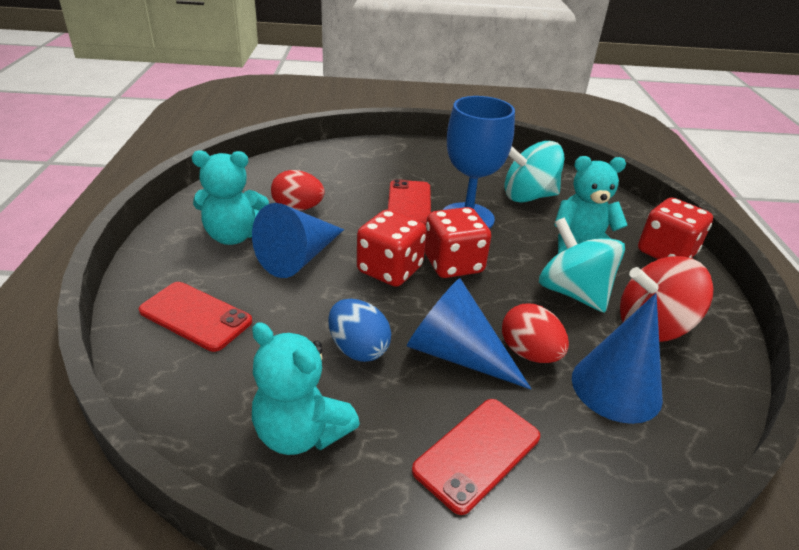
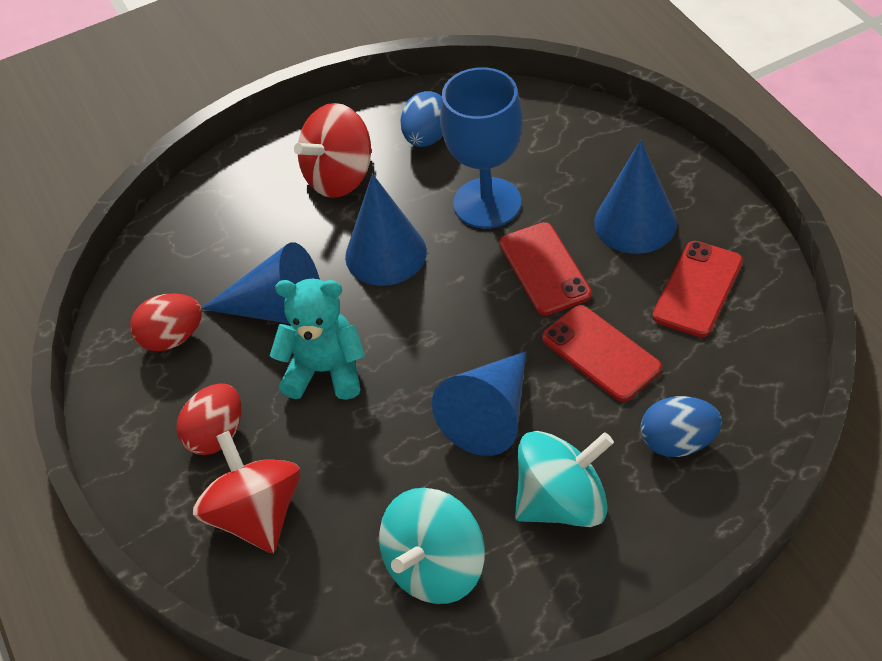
blue cone: [252,203,344,278] [407,278,531,389] [572,293,663,424] = 3 -> [201,242,320,324] [345,174,427,286] [432,351,526,456] [594,140,677,254] = 4
blue egg: [328,299,391,362] = 1 -> [400,91,443,147] [641,396,722,457] = 2
red dice: [357,210,427,287] [424,207,491,278] [638,198,713,259] = 3 -> none = 0
red spinning top: [620,256,714,342] = 1 -> [193,431,300,553] [294,103,371,198] = 2
turquoise teddy bear: [192,150,269,245] [252,322,360,455] [554,156,628,254] = 3 -> [270,279,365,400] = 1

